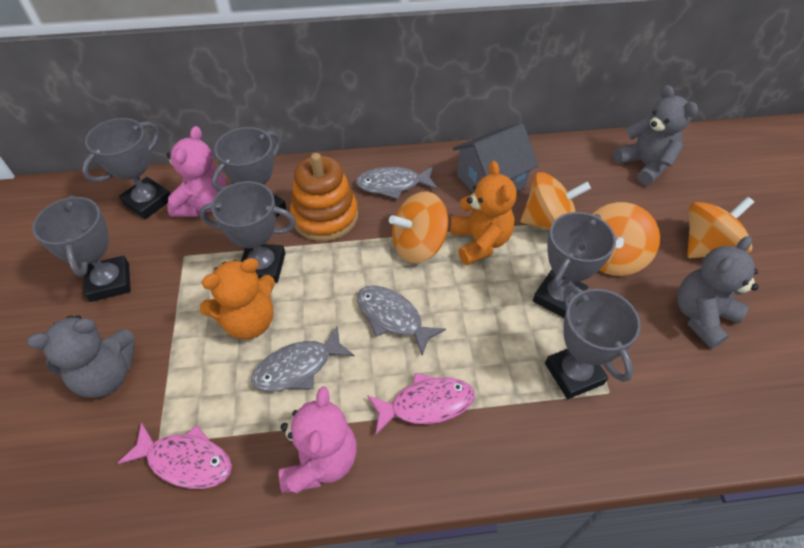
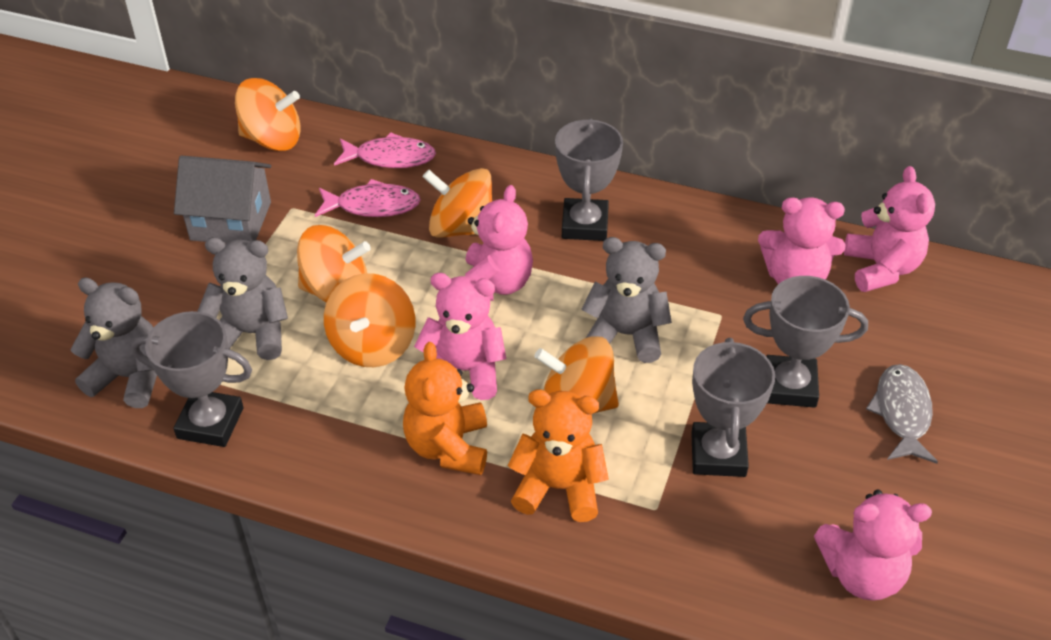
grey fish: [251,325,355,391] [356,166,438,199] [357,285,446,356] = 3 -> [866,364,938,464] = 1
grey trophy: [32,195,131,302] [82,118,171,219] [199,181,296,283] [212,127,287,217] [533,212,616,318] [545,285,641,399] = 6 -> [131,311,252,447] [555,119,623,241] [691,338,775,477] [743,276,868,408] = 4
orange spinning top: [389,191,448,263] [520,172,591,230] [592,202,660,276] [687,197,754,258] = 4 -> [235,78,300,151] [297,225,371,302] [324,273,415,367] [423,168,492,238] [534,336,619,414] = 5
orange stacking toy: [290,153,358,241] = 1 -> none = 0
pink teddy bear: [167,126,227,217] [279,387,357,493] = 2 -> [414,273,506,400] [465,185,533,301] [758,197,846,284] [814,490,932,601] [844,166,935,292] = 5

